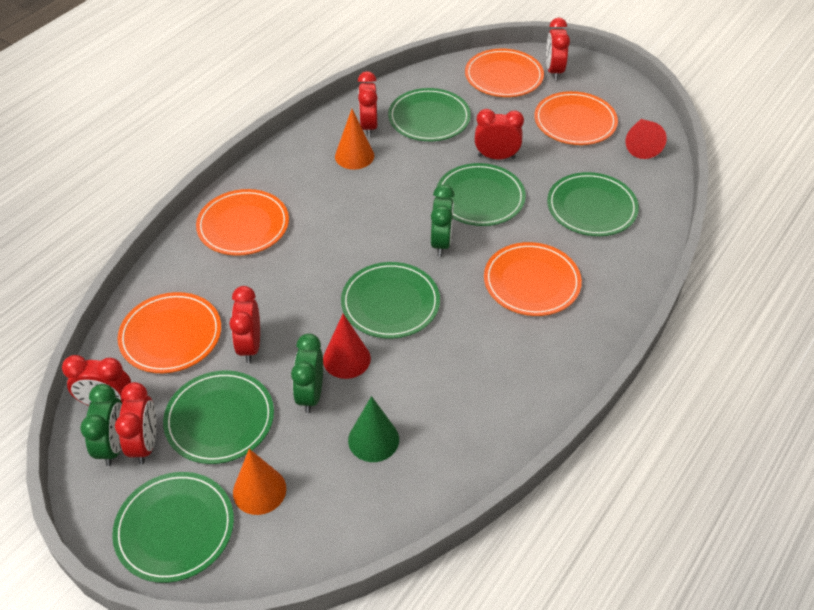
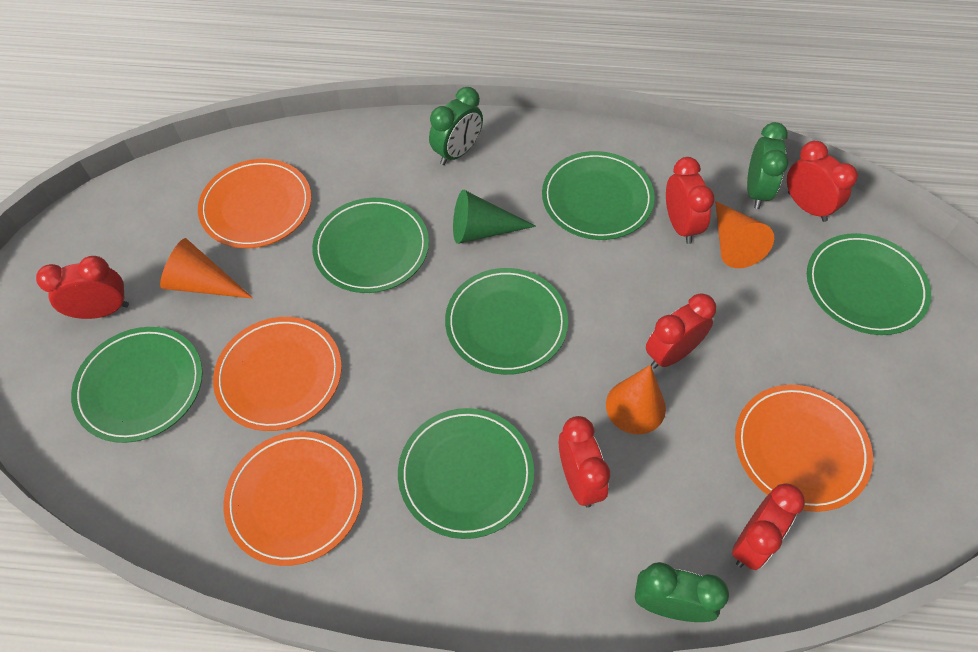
orange cone: [233,449,286,515] [335,109,374,170] = 2 -> [160,238,253,299] [606,365,666,434] [715,201,774,268] = 3
orange plate: [118,292,221,373] [196,189,289,256] [465,49,544,97] [484,242,582,316] [534,91,618,145] = 5 -> [198,159,311,248] [213,317,342,431] [224,431,363,566] [735,385,873,512] = 4
red cone: [323,314,371,379] [625,119,667,159] = 2 -> none = 0

